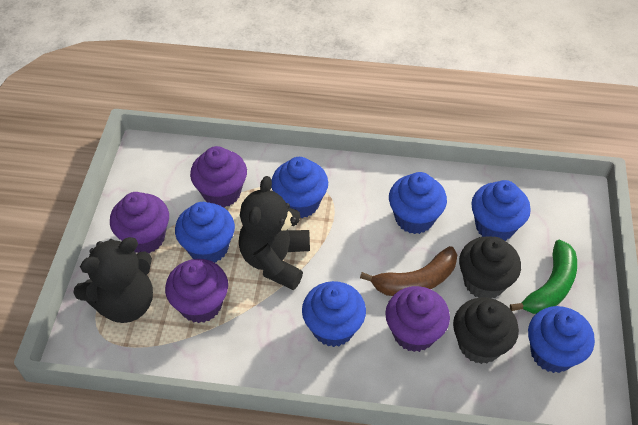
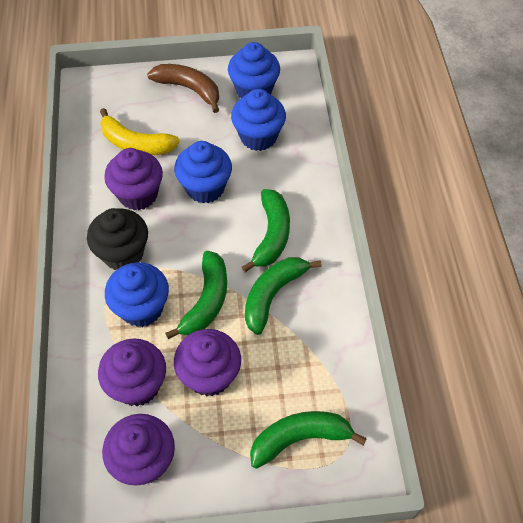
black cupcake: [453,298,519,364] [459,236,521,299] = 2 -> [87,208,148,270] = 1
black teddy bear: [73,237,153,323] [239,176,310,290] = 2 -> none = 0
blue cupcake: [175,202,235,262] [272,157,328,218] [302,281,366,347] [389,172,447,234] [471,180,531,241] [528,306,595,373] = 6 -> [105,262,169,327] [174,141,232,203] [228,42,280,98] [231,89,286,151] = 4
green banana: [510,240,577,314] = 1 -> [165,251,227,339] [242,189,290,272] [245,257,322,335] [250,411,367,469] = 4
yellow banana: none = 0 -> [100,108,180,155] = 1

